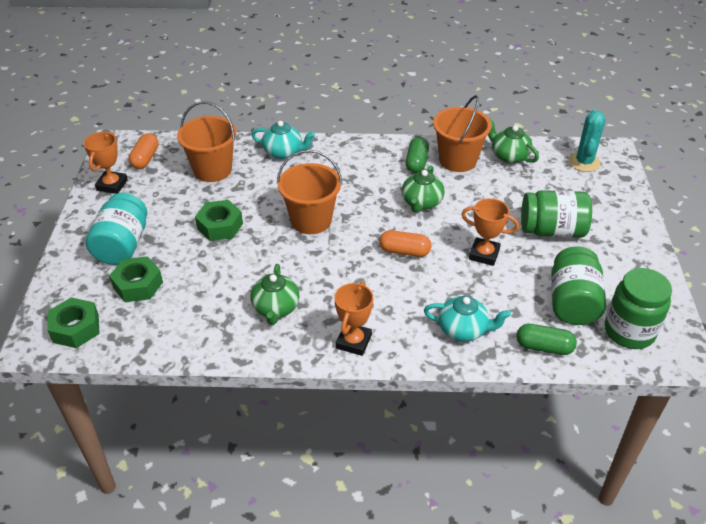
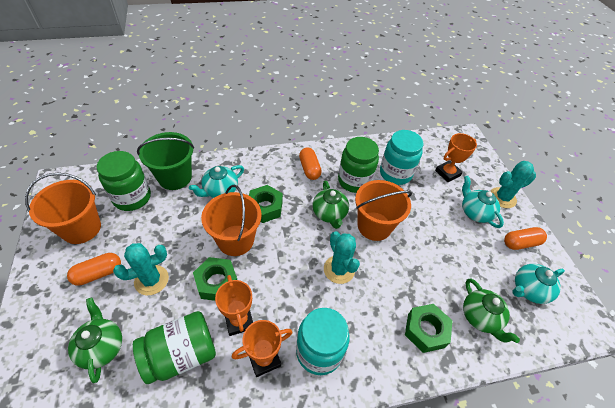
green bucket: none = 0 -> [137,132,194,190] = 1
green capsule: [406,137,429,173] [517,324,577,355] = 2 -> none = 0
orange capsule: [128,133,159,169] [379,230,431,257] = 2 -> [67,253,121,286] [299,148,322,180] [504,227,547,250] = 3
turquoise cactus: [568,110,606,172] = 1 -> [113,243,169,295] [324,231,360,284] [490,161,536,208] = 3
turquoise jar: [86,193,147,265] = 1 -> [296,308,349,375] [380,130,424,185] = 2
turquoise teapot: [251,121,315,159] [424,296,511,342] = 2 -> [189,165,244,198] [462,176,504,228] [513,264,565,304] = 3

